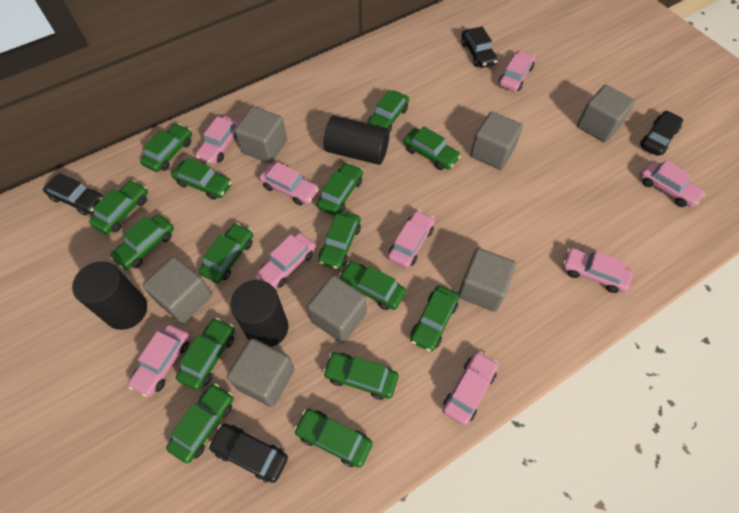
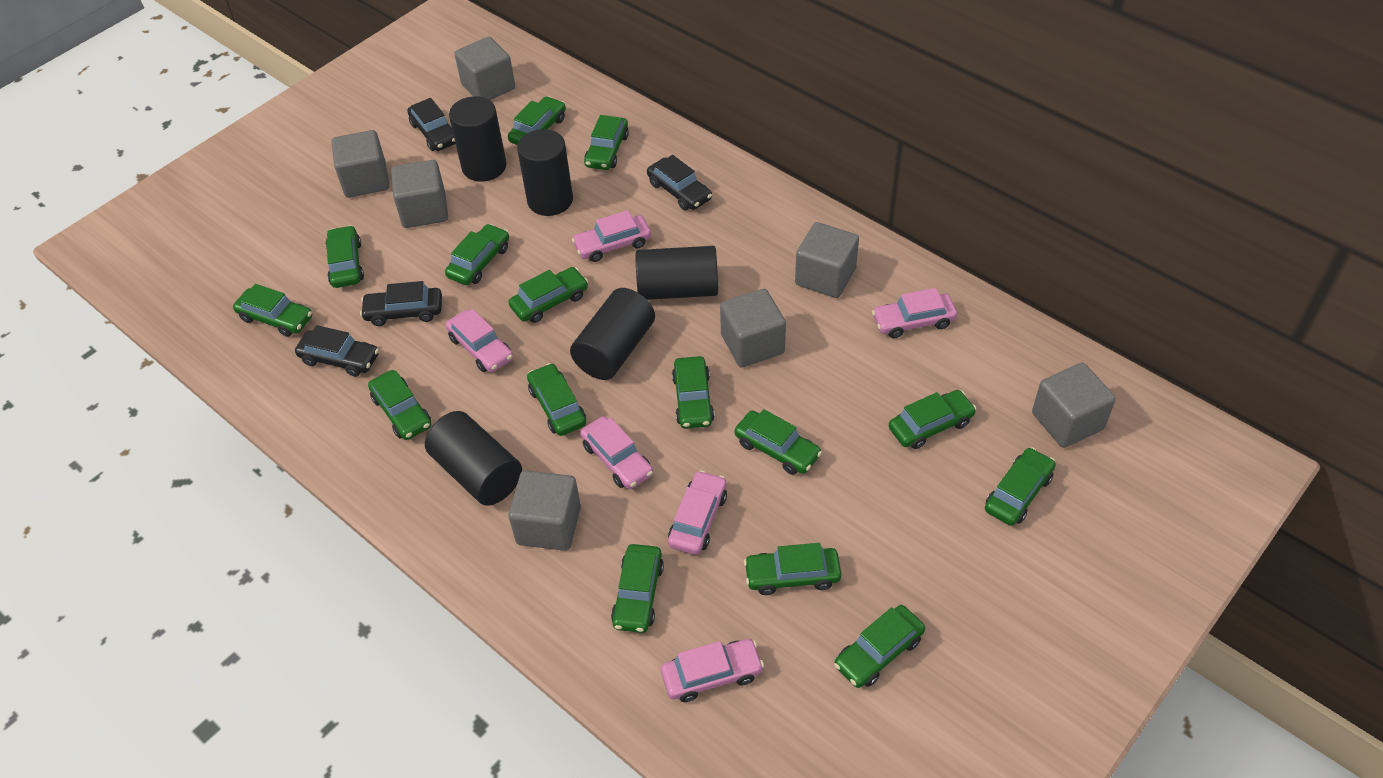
black cylinder: [72,261,147,330] [230,280,288,347] [324,116,390,165] = 3 -> [425,411,522,506] [449,96,507,182] [517,129,573,216] [570,288,655,380] [636,246,718,300] = 5
pink car: [128,324,190,397] [196,116,240,164] [256,232,316,288] [259,162,319,206] [388,210,435,268] [443,351,498,426] [499,50,535,91] [563,248,633,293] [640,160,705,207] = 9 -> [445,309,513,373] [572,210,651,262] [580,416,653,489] [661,639,764,702] [668,470,727,555] [872,288,957,338] = 6

